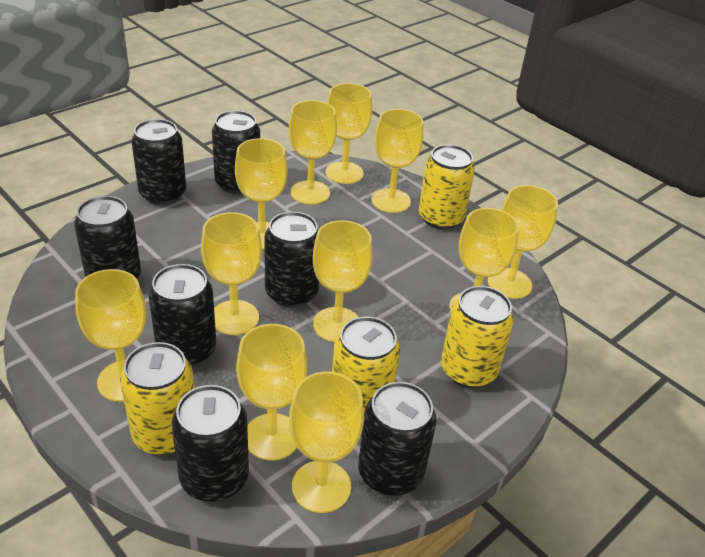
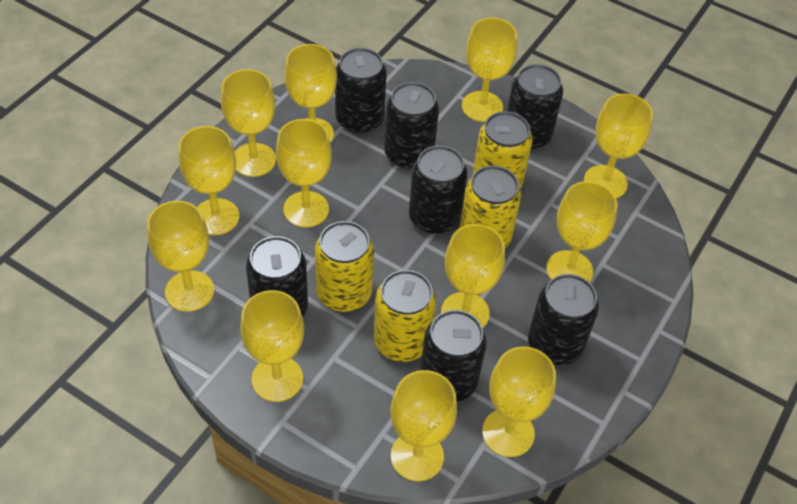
yellow goblet: [75,269,146,402] [201,212,262,335] [235,138,287,250] [236,324,307,461] [289,100,337,204] [289,372,364,513] [313,220,373,342] [326,83,372,184] [371,109,424,213] [449,208,519,312] [488,185,558,299] = 11 -> [147,201,214,312] [178,126,239,235] [221,69,276,177] [240,290,304,402] [276,119,332,227] [284,44,337,143] [391,370,457,481] [441,224,505,328] [462,18,517,122] [482,346,556,457] [546,181,617,282] [584,94,653,198] = 12

